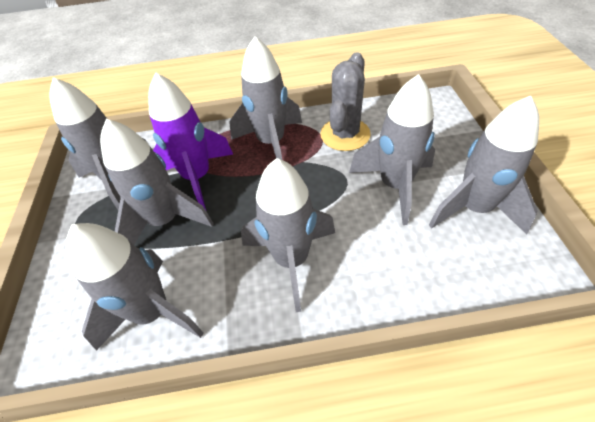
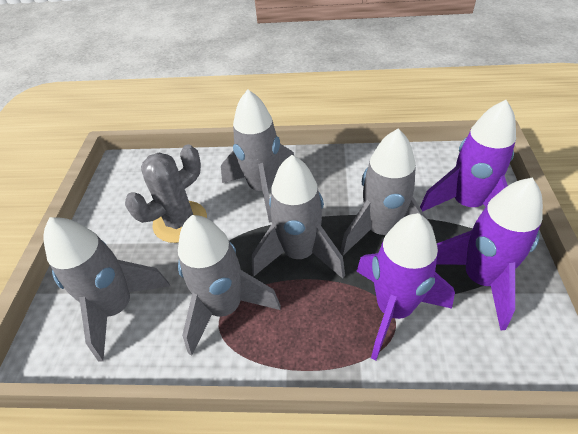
grey rocket: [49,77,147,210] [66,223,204,351] [100,119,214,244] [229,36,302,160] [241,158,335,312] [349,74,435,225] [429,96,539,234] = 7 -> [43,217,170,361] [178,215,281,356] [221,89,294,223] [252,155,345,279] [340,129,433,255] = 5
purple rocket: [148,72,233,210] = 1 -> [356,213,455,361] [420,100,516,211] [436,178,543,331] = 3

